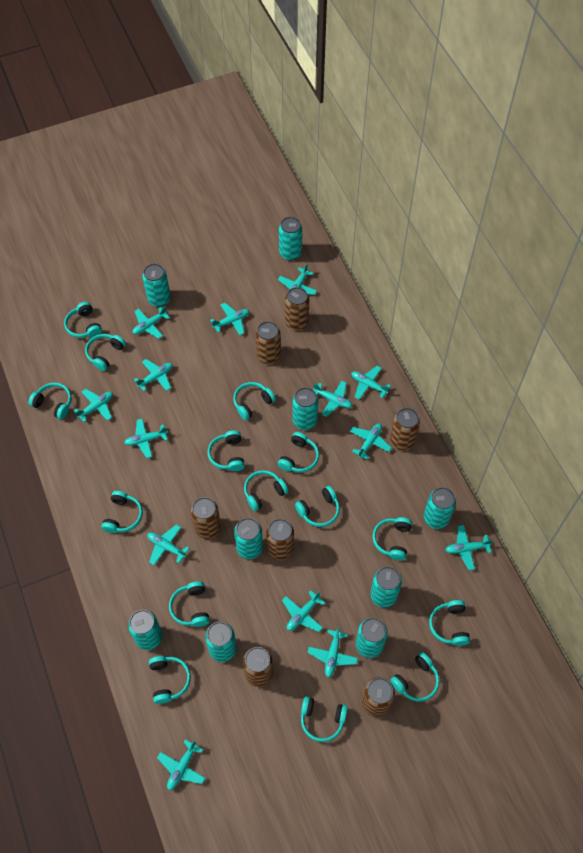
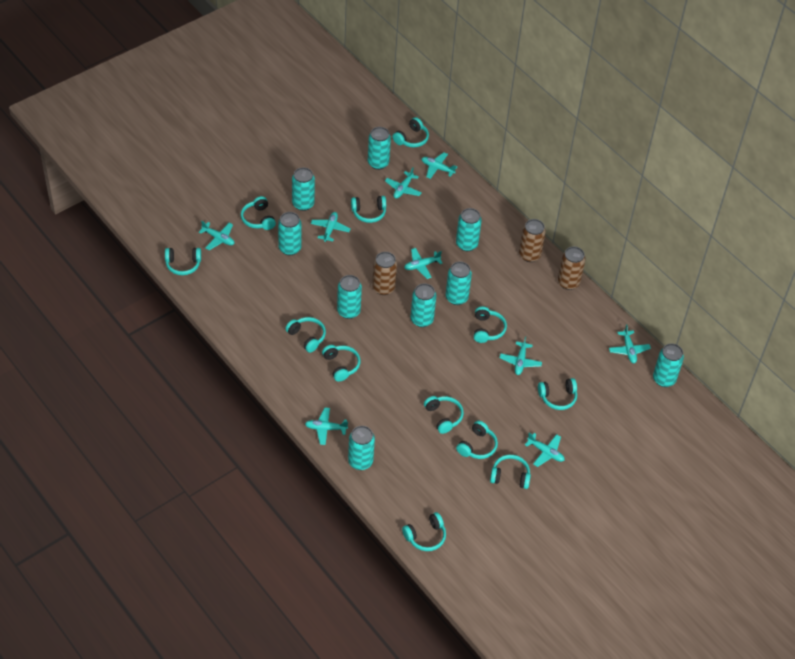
brown can: [191,497,221,539] [243,647,273,687] [255,321,281,364] [266,519,294,560] [285,287,309,330] [362,677,395,717] [390,408,420,450] = 7 -> [372,252,397,295] [519,219,546,262] [558,247,586,290] = 3
turquoise headphones: [29,383,72,419] [64,302,102,338] [85,334,126,371] [101,491,143,533] [149,656,191,704] [169,581,210,627] [208,430,245,471] [233,382,276,420] [244,470,288,511] [278,432,319,473] [295,486,340,527] [301,696,348,742] [373,517,412,561] [390,652,440,702] [429,600,470,646] = 15 -> [165,248,201,275] [241,196,276,230] [285,317,326,353] [322,345,360,382] [351,196,386,223] [392,117,429,147] [402,512,446,551] [424,396,464,434] [456,421,498,459] [474,306,507,343] [490,455,531,489] [538,378,577,410] = 12
turquoise plane: [74,389,113,422] [124,419,167,458] [133,306,170,339] [134,359,173,391] [147,524,189,565] [157,739,205,790] [210,303,249,335] [278,264,317,295] [282,590,325,632] [308,627,358,677] [313,381,352,417] [350,423,391,460] [351,366,391,400] [445,525,493,570] = 14 -> [198,221,234,250] [305,408,348,445] [311,212,351,242] [385,167,422,199] [404,248,443,279] [421,152,457,179] [500,336,542,375] [525,433,565,467] [609,325,651,363] = 9

